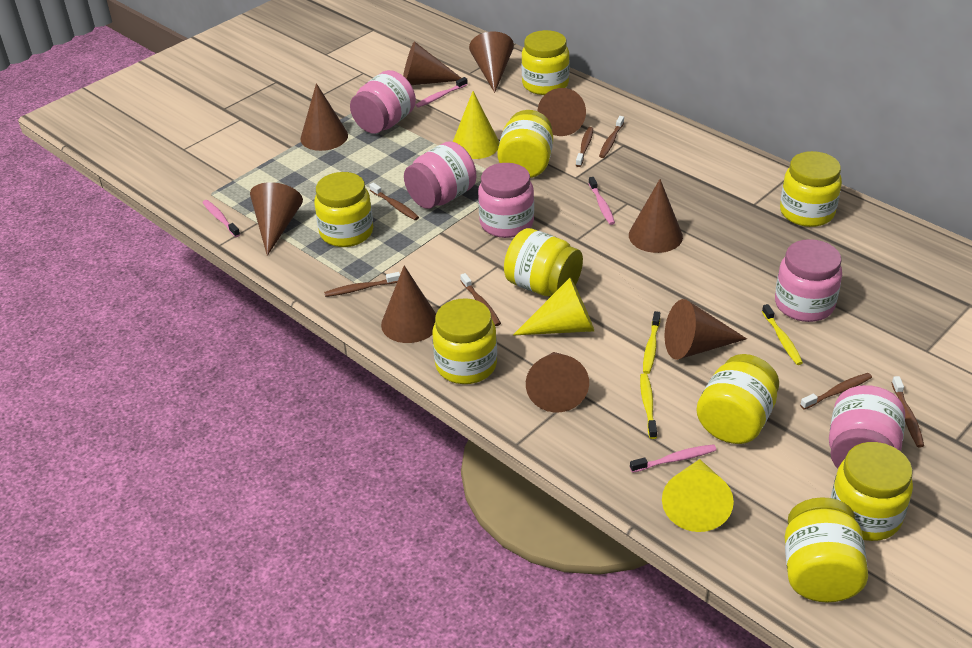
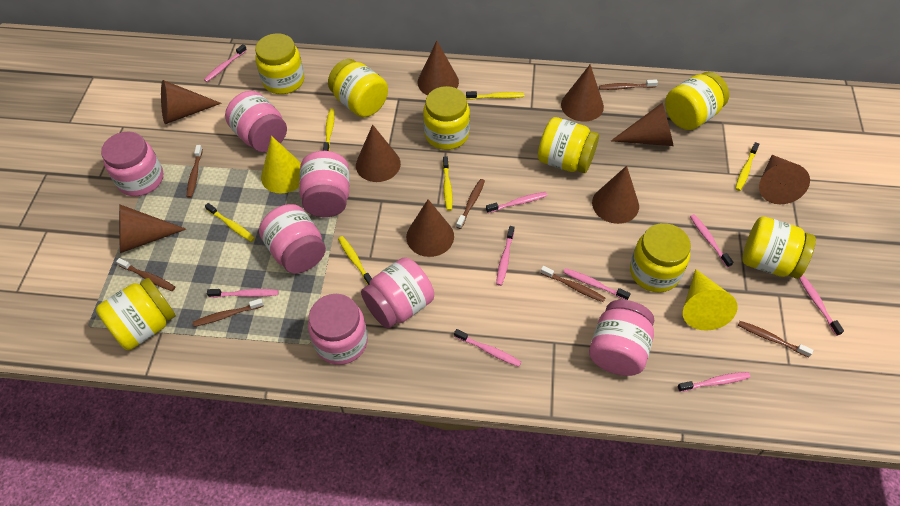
pink jar: [350,70,416,134] [404,141,476,209] [478,163,534,238] [775,239,842,322] [829,385,905,468] = 5 -> [101,131,163,196] [225,91,287,152] [259,204,326,274] [299,151,350,217] [308,294,368,365] [361,257,434,329] [589,300,654,376] = 7
pink toothbrush: [203,200,240,237] [416,77,468,108] [588,177,615,225] [630,444,717,473] = 4 -> [204,44,247,82] [207,289,279,298] [454,329,521,367] [486,192,547,213] [496,226,515,286] [563,268,631,300] [677,372,751,392] [690,214,733,268] [799,275,844,336] = 9
yellow cone: [453,91,499,159] [513,277,594,336] [662,459,734,532] = 3 -> [261,136,301,193] [683,269,737,331] = 2
yellow jar: [314,172,373,247] [433,298,497,384] [497,110,553,178] [504,228,583,296] [521,30,569,95] [696,354,779,444] [780,151,842,227] [785,497,868,602] [831,442,913,541] = 9 -> [96,278,176,350] [255,33,304,94] [328,59,388,117] [423,86,470,150] [538,117,599,173] [630,223,691,292] [665,72,729,130] [742,217,816,279] = 8
yellow toothbrush: [640,373,657,439] [643,311,660,374] [762,304,803,365] = 3 -> [205,203,255,242] [323,108,335,151] [338,236,372,285] [443,157,453,211] [466,91,524,100] [735,142,759,191] = 6

